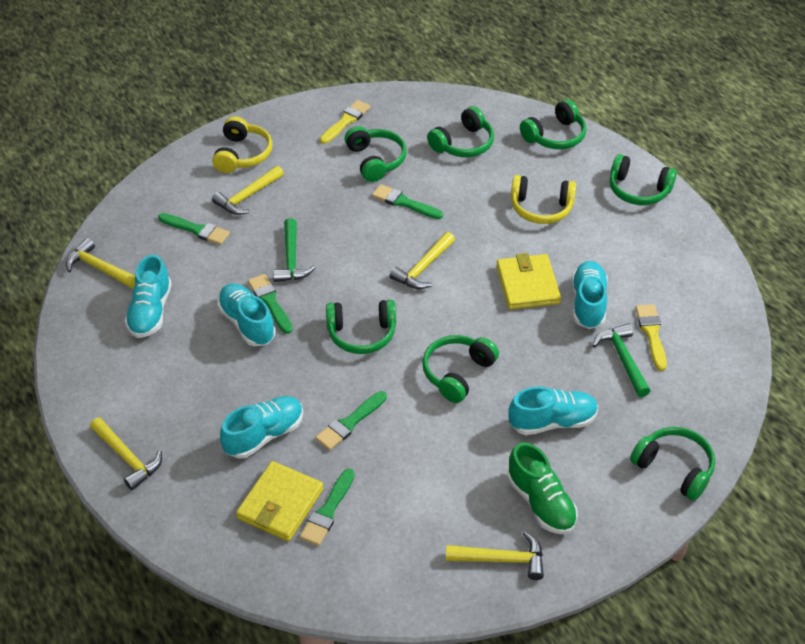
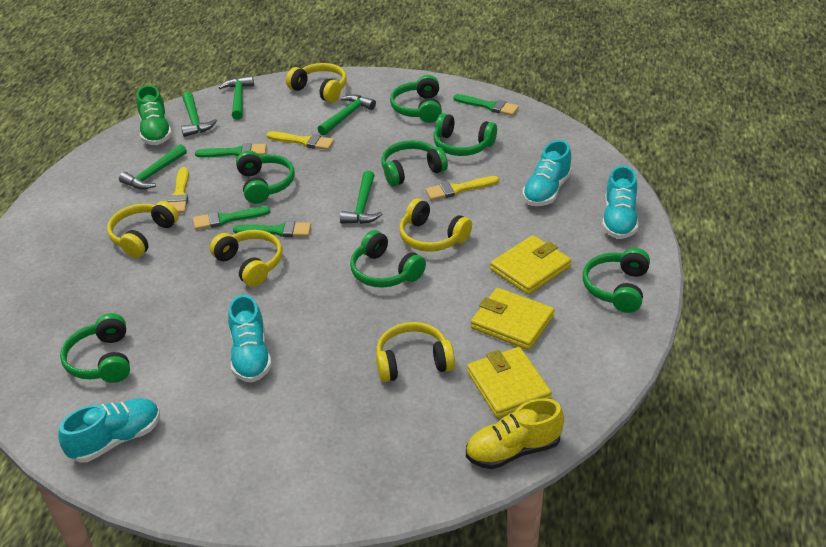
green brush: [158,213,230,245] [248,274,293,334] [299,469,355,546] [315,391,387,450] [372,184,443,219] = 5 -> [193,206,270,230] [195,143,266,157] [233,221,311,237] [453,94,519,116] = 4
green hammer: [273,218,316,282] [592,323,650,397] = 2 -> [119,144,187,190] [181,92,217,137] [218,76,254,120] [318,94,376,136] [340,171,383,224] = 5
turquoise shoe: [125,254,172,338] [217,283,276,346] [220,396,303,459] [508,387,598,435] [571,261,608,329] = 5 -> [58,398,160,462] [228,295,272,383] [522,140,572,206] [602,166,639,239] = 4
yellow brush: [320,100,371,144] [635,304,667,371] = 2 -> [168,167,189,213] [266,132,334,150] [425,176,499,200] = 3
yellow hammer: [66,238,135,288] [90,417,162,490] [212,166,284,215] [389,232,455,289] [446,531,544,580] = 5 -> none = 0
yellow headphones: [212,116,272,173] [511,175,576,224] = 2 -> [107,201,179,258] [210,230,282,287] [286,63,347,103] [376,322,455,382] [399,198,472,252] = 5
yellow shoe: none = 0 -> [466,398,564,469] = 1
yellow wallet: [236,461,324,541] [496,253,561,310] = 2 -> [467,347,552,418] [471,288,554,350] [490,235,571,295] = 3

